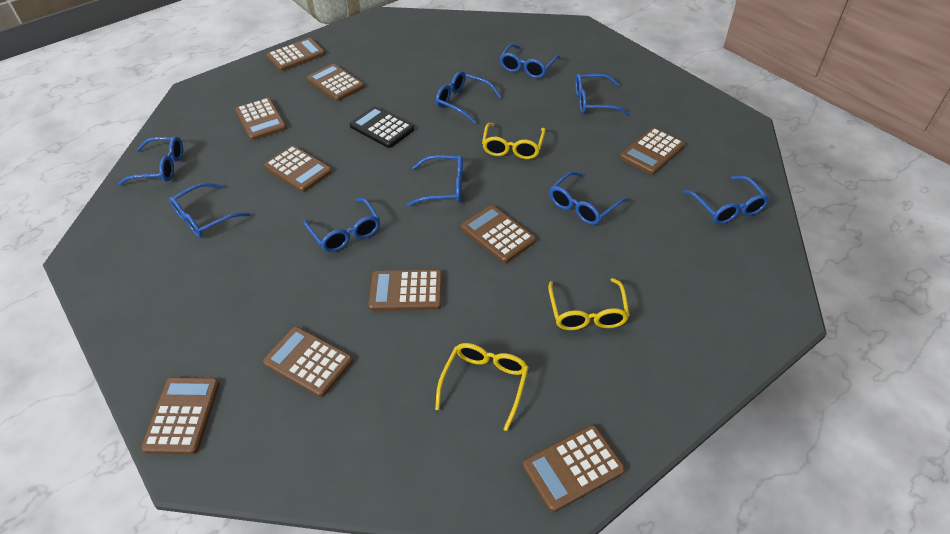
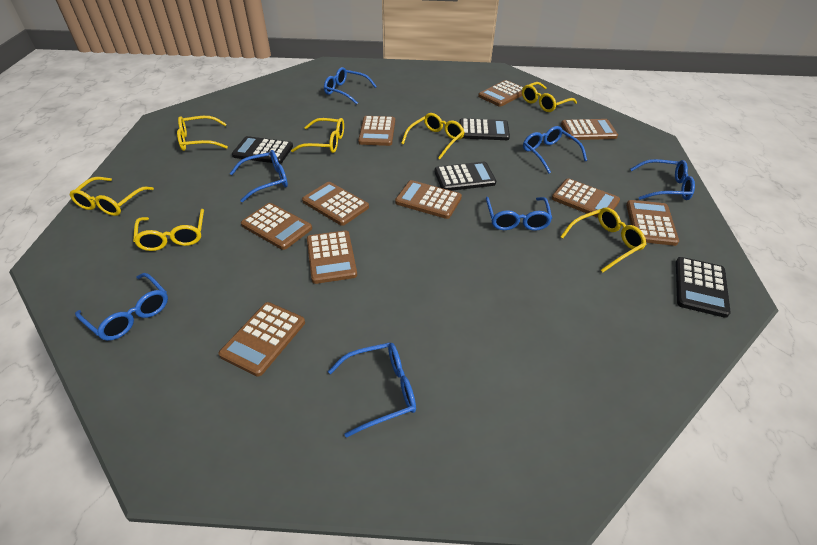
black calculator: [350,106,414,148] = 1 -> [232,136,293,164] [434,162,496,191] [459,118,510,140] [676,257,731,318] = 4
blue glasses: [118,136,183,186] [169,183,250,238] [304,198,380,252] [407,155,463,206] [436,71,502,124] [499,44,560,78] [549,171,628,225] [575,74,629,115] [683,176,769,224] = 9 -> [75,273,168,341] [230,150,288,202] [324,67,377,105] [328,342,416,438] [486,197,552,231] [523,126,587,174] [630,159,695,200] = 7
yellow glasses: [435,343,529,431] [482,123,546,159] [548,278,630,330] = 3 -> [70,177,154,216] [133,209,204,251] [177,116,228,151] [291,118,344,153] [401,113,464,159] [522,82,577,112] [560,207,647,273] = 7

